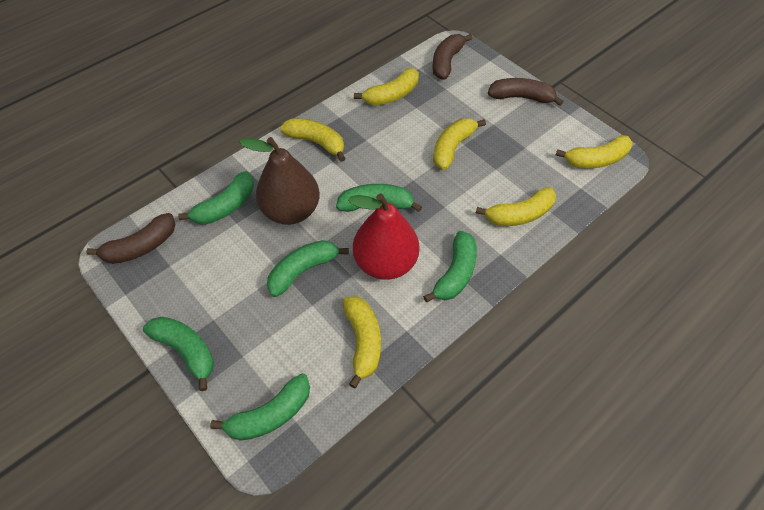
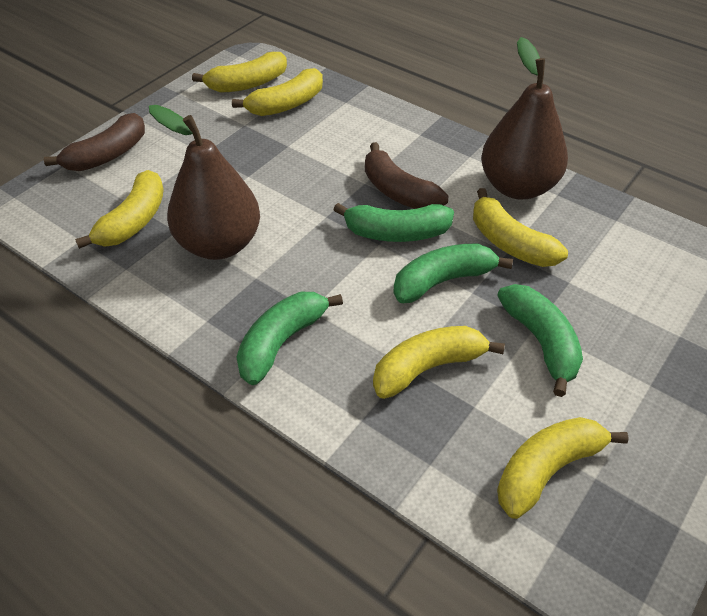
brown banana: [86,213,175,264] [433,34,473,80] [488,78,564,106] = 3 -> [44,113,145,171] [365,142,448,209] = 2
brown pear: [239,137,320,225] = 1 -> [149,105,260,260] [481,37,568,200] = 2
green banana: [143,317,214,391] [178,171,254,225] [210,373,310,441] [267,240,349,297] [336,184,422,212] [423,231,477,302] = 6 -> [236,292,343,385] [333,203,454,242] [393,244,513,303] [497,284,583,397] = 4
red pear: [348,193,420,280] = 1 -> none = 0

